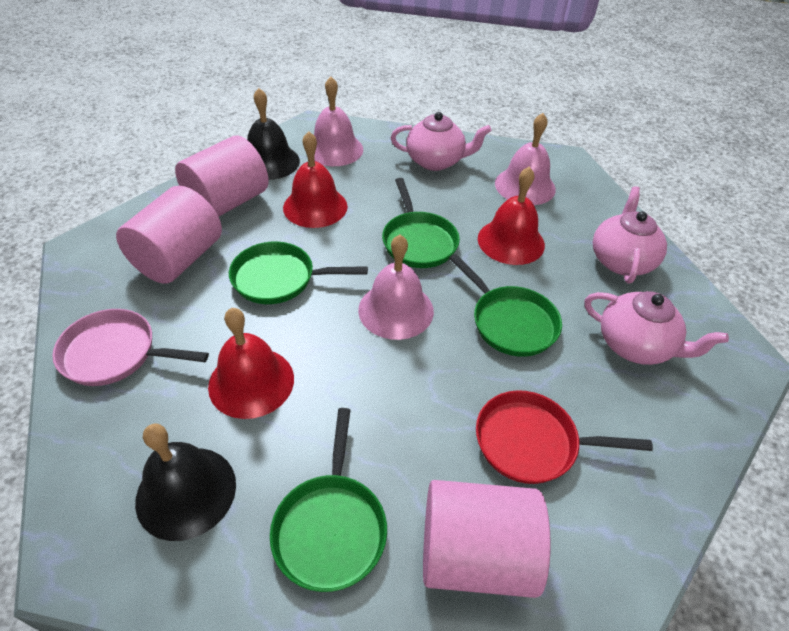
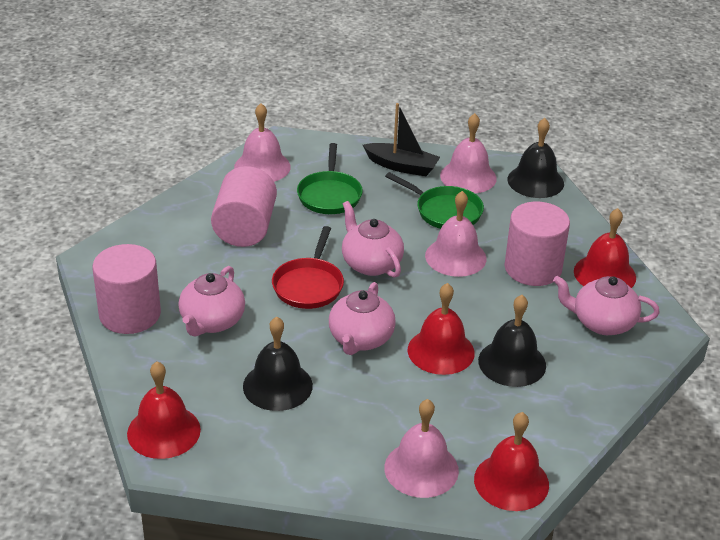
black bell: [135,424,236,541] [247,88,300,180] = 2 -> [243,317,313,411] [478,295,546,387] [507,118,564,198] = 3
black boat: none = 0 -> [363,103,440,176] = 1
green pan: [229,242,368,304] [270,408,387,592] [382,178,460,268] [449,254,562,357] = 4 -> [297,143,363,214] [385,172,484,229] = 2
pink bell: [314,77,363,166] [358,234,434,340] [495,113,556,205] = 3 -> [234,103,291,182] [384,399,459,498] [425,191,487,277] [440,113,497,193] = 4
pink pan: [52,309,209,386] = 1 -> none = 0
pink teapot: [391,112,491,171] [584,291,729,365] [593,186,667,284] = 3 -> [178,266,245,337] [329,282,396,355] [342,201,404,278] [553,276,659,335] = 4
red bell: [208,308,294,419] [283,131,348,228] [478,167,545,265] = 3 -> [127,362,201,459] [408,283,475,375] [474,412,549,511] [574,208,636,288] = 4

